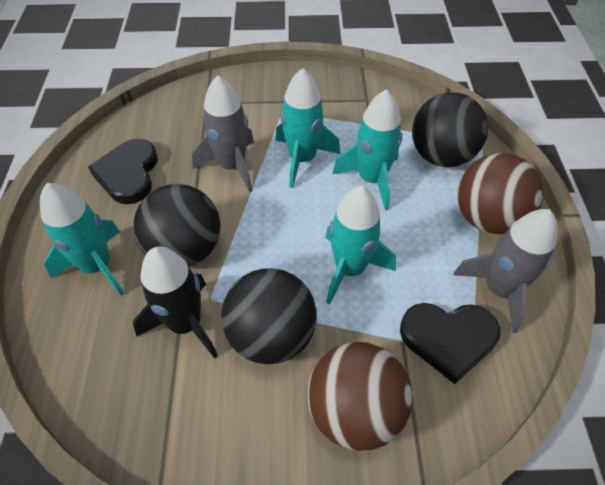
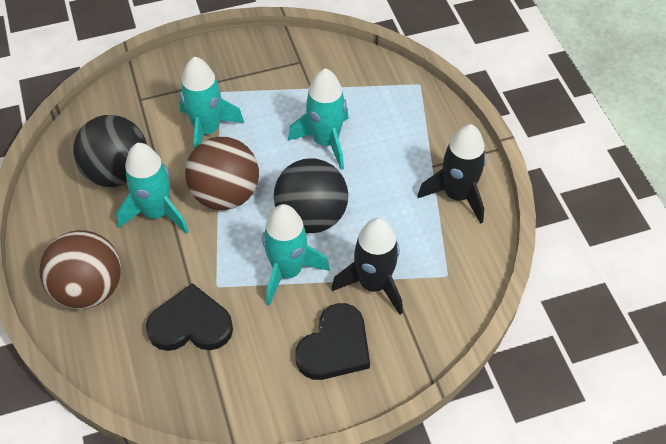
black ball: [134,184,221,267] [221,268,317,364] [412,93,488,167] = 3 -> [73,115,147,187] [274,158,348,233] = 2
black rocket: [133,246,218,359] = 1 -> [331,218,403,315] [417,124,486,224] = 2
grey rocket: [192,75,254,192] [453,209,558,333] = 2 -> none = 0

